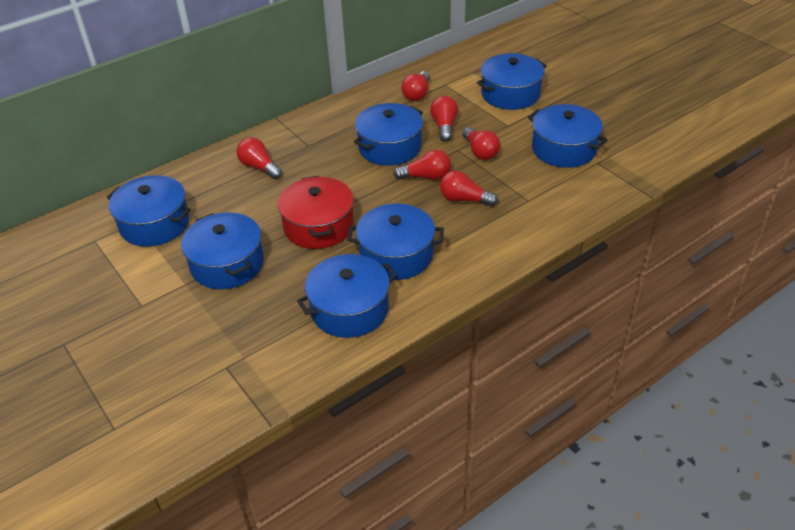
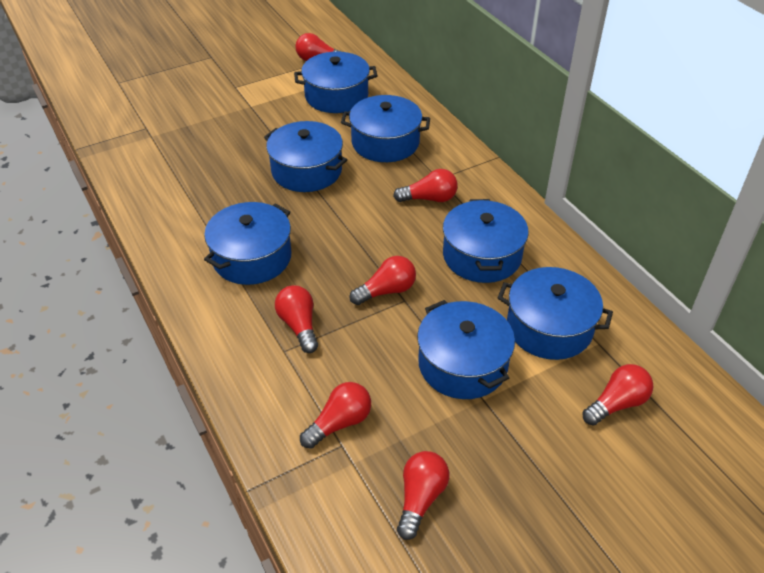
red light bulb: [236,138,282,179] [393,150,451,180] [401,71,430,101] [430,96,458,142] [440,170,498,207] [462,127,500,160] = 6 -> [275,285,318,353] [295,33,342,61] [300,382,371,449] [349,256,416,305] [393,169,458,202] [397,451,449,540] [582,364,653,425] = 7
red pot: [278,176,354,249] = 1 -> none = 0

